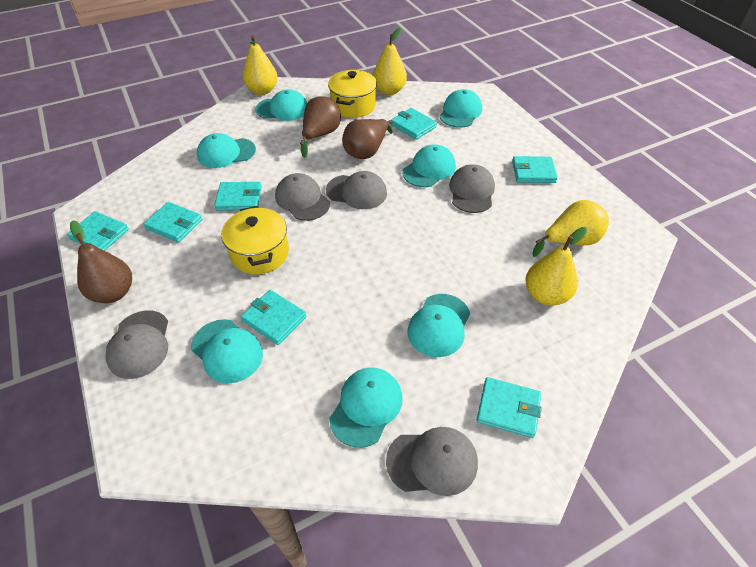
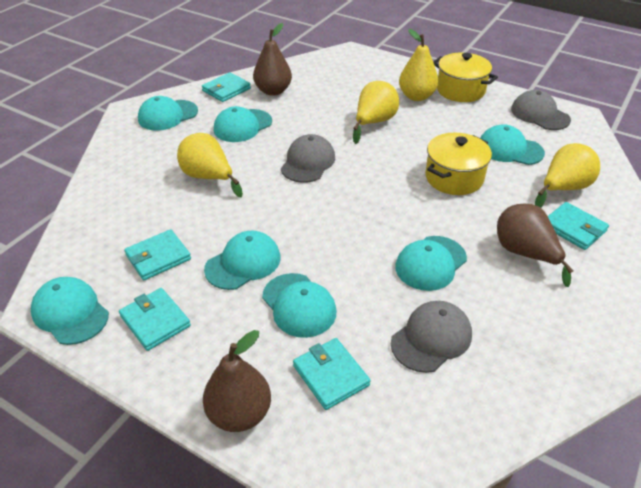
grey cap: [105,310,168,379] [275,173,330,221] [326,171,387,209] [386,427,478,496] [449,164,495,213] = 5 -> [281,134,335,183] [391,301,472,373] [511,90,571,130] = 3
turquoise wallet: [67,211,129,251] [144,202,202,243] [214,182,262,211] [241,290,307,345] [390,108,437,140] [477,377,542,438] [512,156,558,183] = 7 -> [119,288,191,351] [124,229,191,280] [202,72,251,102] [293,338,371,410] [548,202,609,250] = 5

